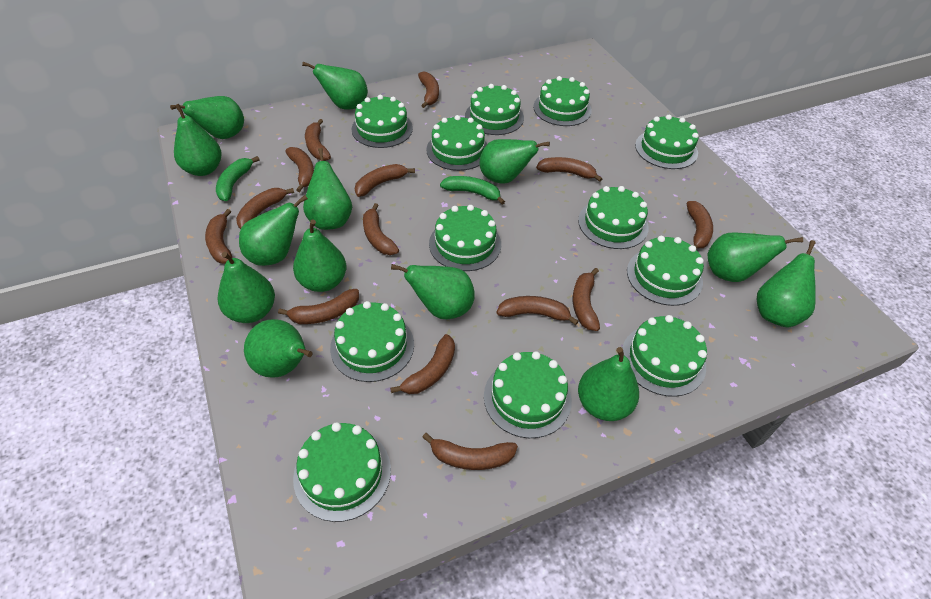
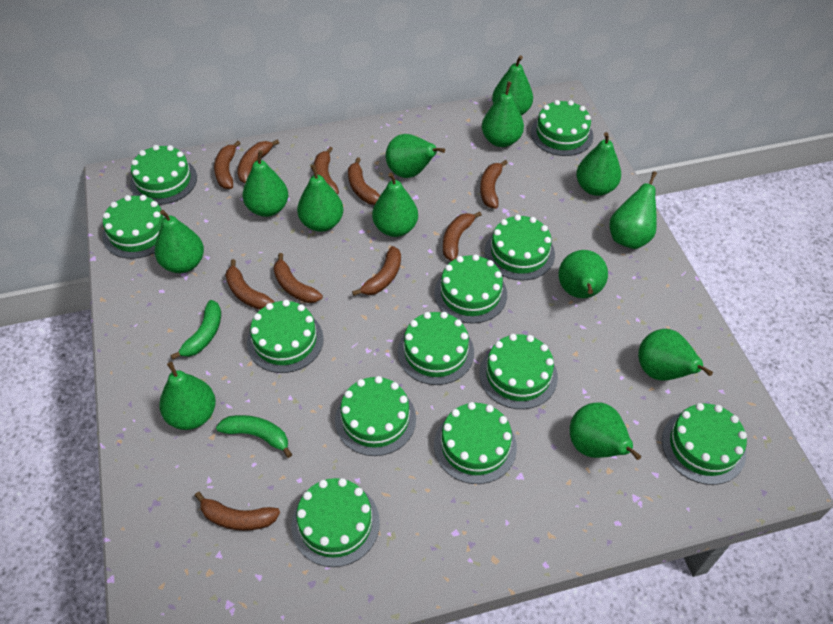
brown banana: [205,209,232,264] [236,188,294,229] [278,289,359,324] [285,147,314,192] [305,119,331,161] [355,164,415,197] [363,203,399,255] [390,334,455,394] [418,71,439,108] [422,433,518,470] [496,296,579,325] [536,157,602,182] [573,268,600,331] [686,201,713,249] = 14 -> [195,492,280,531] [214,141,241,189] [225,259,274,310] [237,139,279,183] [273,253,323,303] [314,147,339,195] [348,157,380,205] [352,246,401,296] [443,212,482,261] [480,160,508,209] = 10

